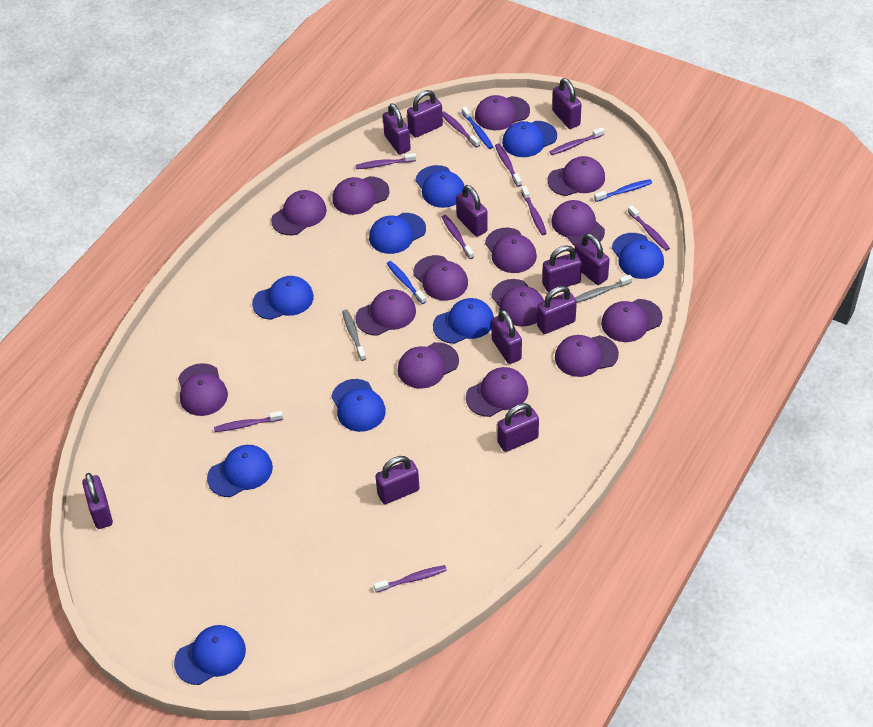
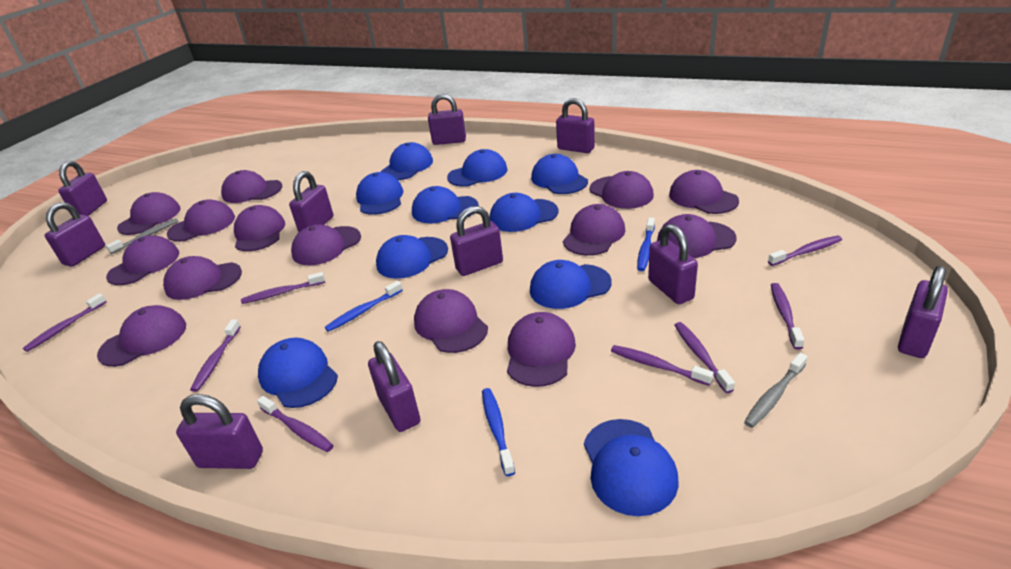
blue cap: [174,625,246,685] [207,445,273,497] [252,276,314,320] [331,379,386,432] [369,213,426,254] [416,165,464,208] [433,298,494,344] [502,121,557,157] [612,233,664,279] = 9 -> [258,338,338,408] [356,172,403,215] [376,235,448,279] [381,142,433,180] [412,186,479,223] [447,149,507,187] [490,193,559,232] [530,260,612,309] [531,154,588,194] [584,419,679,516] = 10
purple padlock: [82,473,113,529] [375,456,420,504] [383,103,411,155] [407,90,443,138] [456,185,488,237] [492,310,522,364] [497,403,539,452] [537,286,577,334] [542,245,582,292] [552,78,582,129] [575,233,610,285] = 11 -> [45,202,105,267] [58,160,107,216] [176,394,263,469] [289,171,333,232] [368,341,420,432] [428,94,466,145] [450,206,503,276] [556,98,595,153] [648,224,698,304] [898,266,948,358] = 10
purple toothbrush: [214,411,283,432] [356,153,416,169] [374,565,447,593] [442,111,480,148] [442,215,474,259] [495,144,522,187] [521,186,547,235] [549,127,605,155] [628,206,670,251] = 9 -> [23,293,107,352] [190,319,241,392] [241,272,325,304] [257,396,334,452] [611,345,714,386] [675,322,735,393] [768,236,842,266] [771,283,804,350] = 8

